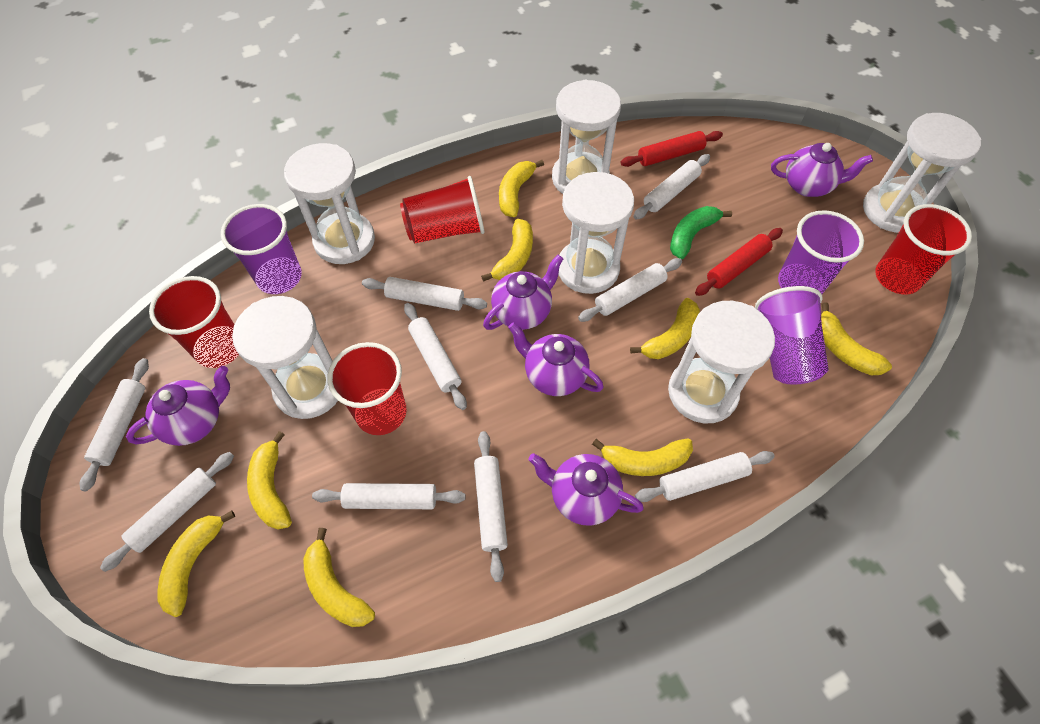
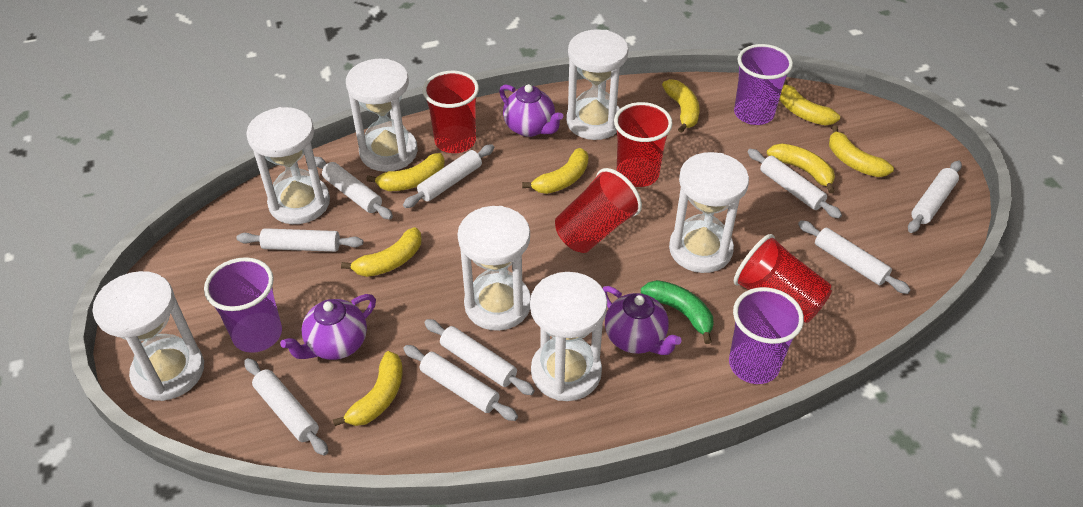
purple teapot: [126,366,230,446] [483,255,563,330] [508,322,604,396] [529,453,644,526] [771,143,873,197] = 5 -> [280,294,376,360] [499,84,564,137] [602,286,682,355] = 3
red rolling pin: [621,131,723,167] [695,228,783,296] = 2 -> none = 0
white hourglass: [232,296,338,419] [284,143,375,264] [552,80,621,194] [559,172,634,294] [668,301,775,423] [863,113,981,233] = 6 -> [92,271,204,401] [246,107,330,224] [346,59,418,172] [457,206,531,331] [530,272,607,401] [566,29,629,140] [669,152,749,273] = 7

